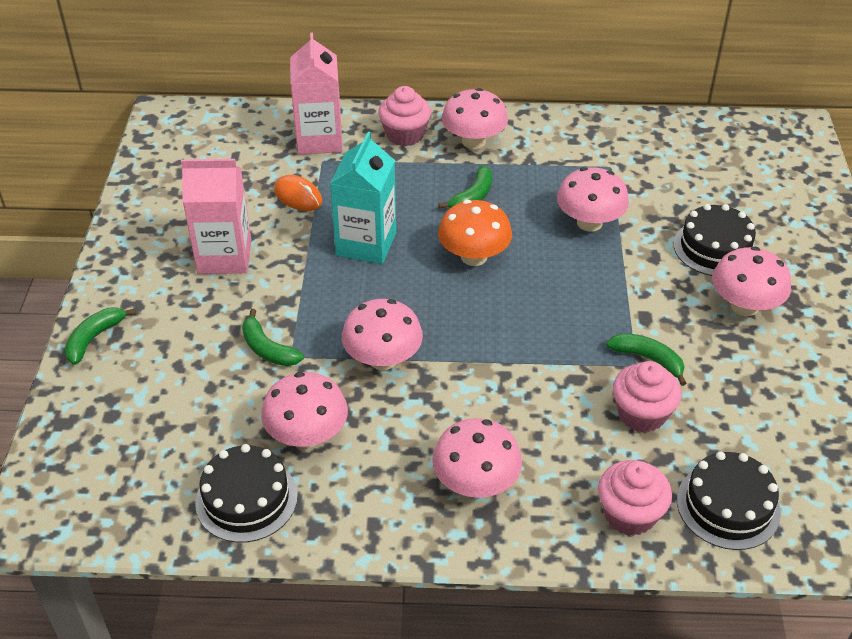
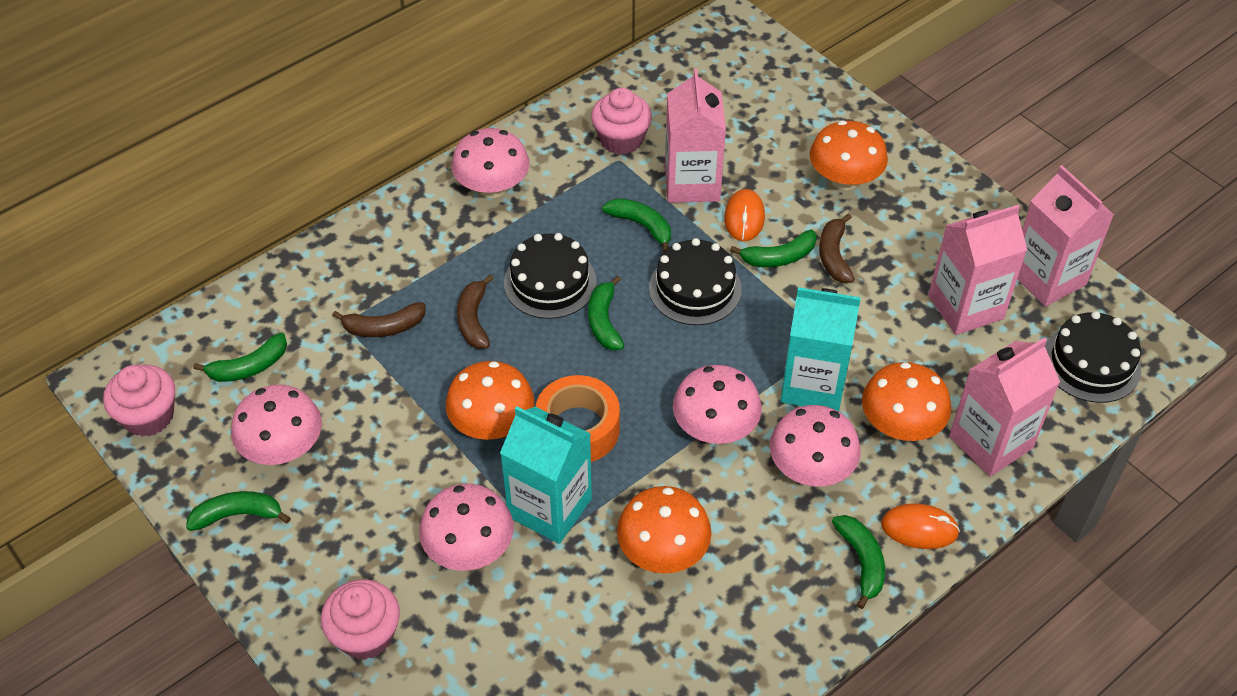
brown banana: none = 0 -> [332,302,426,337] [457,275,494,349] [819,213,855,283] = 3
green banana: [64,307,136,365] [242,309,304,366] [439,166,492,209] [606,333,686,386] = 4 -> [186,491,291,531] [193,333,287,382] [588,276,624,350] [602,198,671,252] [730,230,817,267] [832,515,885,609] = 6
orange mouse: [274,175,323,211] = 1 -> [724,189,765,241] [881,503,960,549] = 2
orange mushroom: [438,200,512,266] = 1 -> [446,361,534,440] [617,486,712,573] [810,120,888,190] [862,362,951,441] = 4
orange tape: none = 0 -> [535,375,620,462] = 1
pink carton: [181,159,251,274] [290,32,343,155] = 2 -> [665,69,726,203] [928,205,1027,335] [949,337,1060,477] [1017,165,1114,306] = 4
pink mushroom: [261,372,348,448] [342,299,423,370] [432,418,522,498] [442,88,508,149] [557,167,629,232] [712,247,791,316] = 6 -> [231,385,322,465] [419,484,514,571] [451,128,530,198] [673,365,762,444] [770,405,861,487] = 5
turquoise carton: [330,132,396,264] = 1 -> [500,406,592,544] [781,287,861,412] = 2

